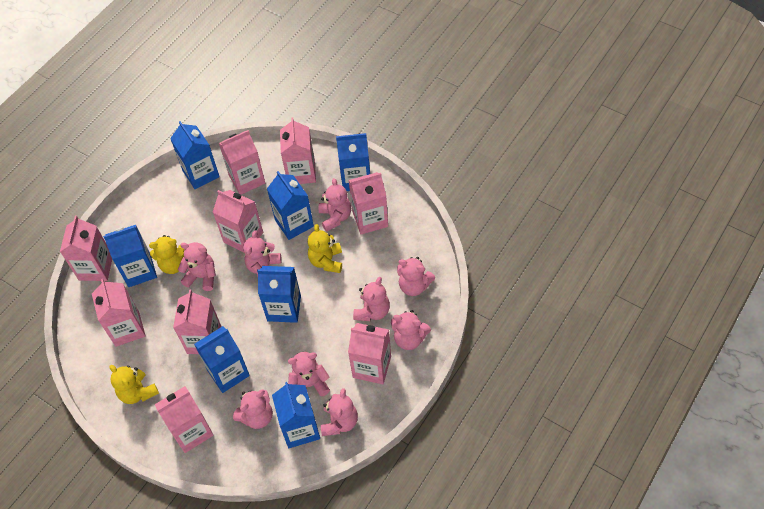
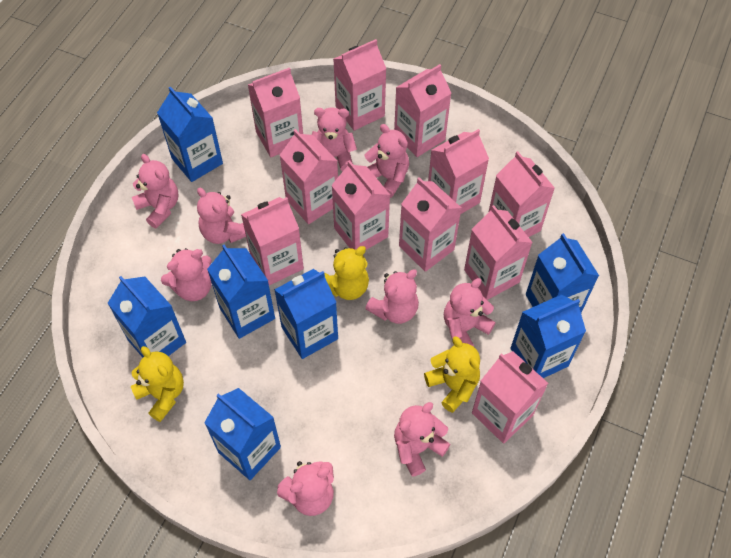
pink carton: [60,216,112,281] [92,279,146,347] [154,386,214,453] [173,290,222,354] [213,190,263,252] [219,130,265,194] [280,118,316,184] [348,172,388,234] [348,323,391,384] = 9 -> [241,197,304,285] [248,67,303,157] [280,129,338,224] [331,160,390,250] [334,39,386,131] [394,64,451,157] [399,177,461,272] [428,129,489,214] [464,205,533,300] [472,351,548,443] [489,151,555,237] = 11

